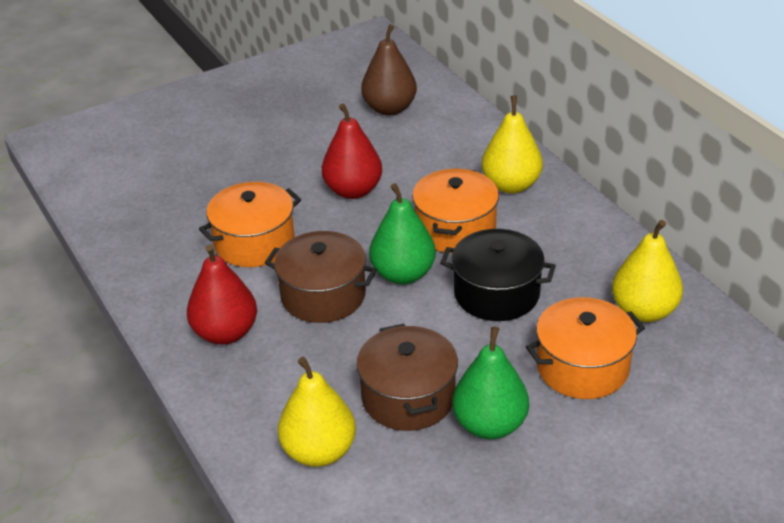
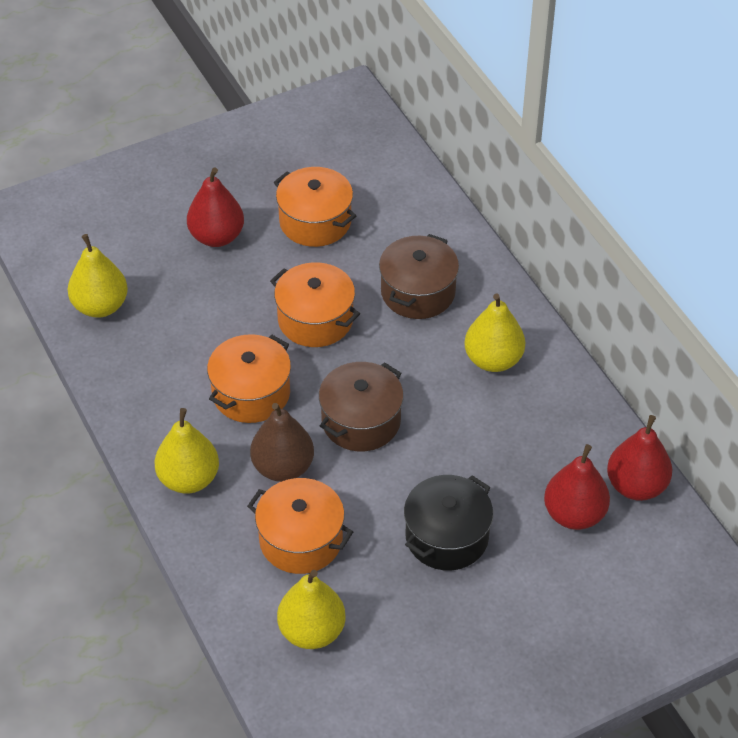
green pear: [369,183,436,284] [452,327,529,439] = 2 -> none = 0
orange pot: [199,182,301,267] [412,168,499,253] [526,297,645,399] = 3 -> [207,334,291,423] [247,478,353,574] [270,262,360,347] [274,167,356,247] = 4
red pear: [187,244,257,345] [322,103,382,199] = 2 -> [187,167,244,247] [544,444,610,530] [607,415,672,501] = 3
yellow pear: [278,357,356,467] [482,96,543,194] [612,220,683,322] = 3 -> [68,234,128,318] [154,408,219,494] [277,570,346,649] [464,293,525,372] = 4

